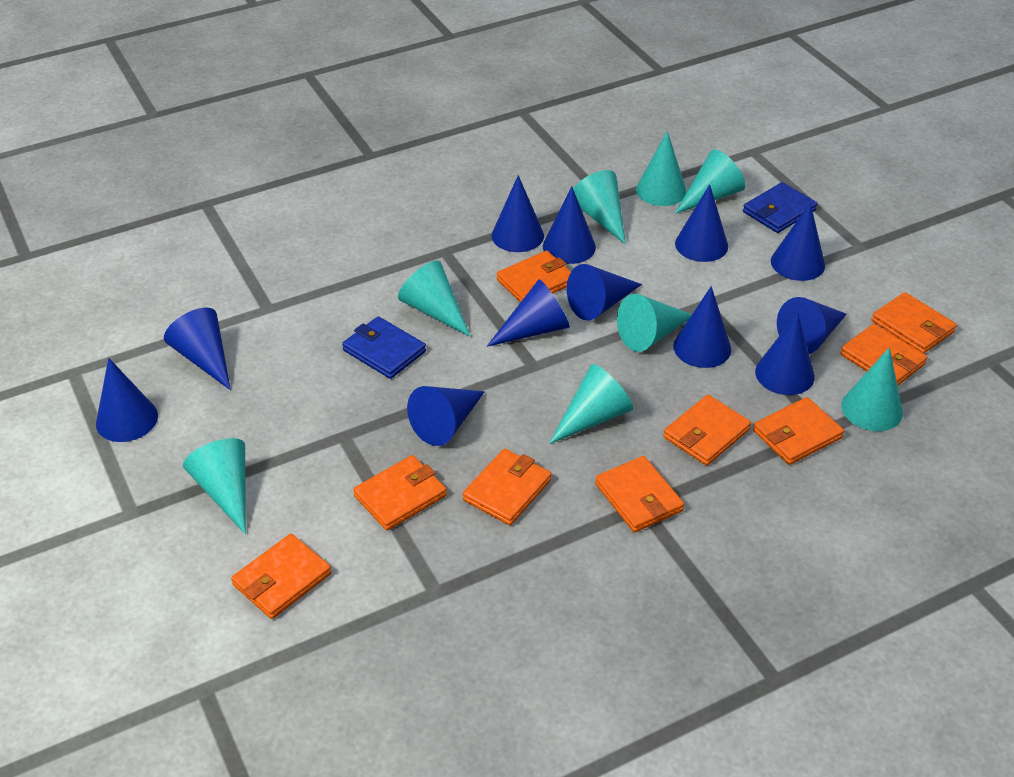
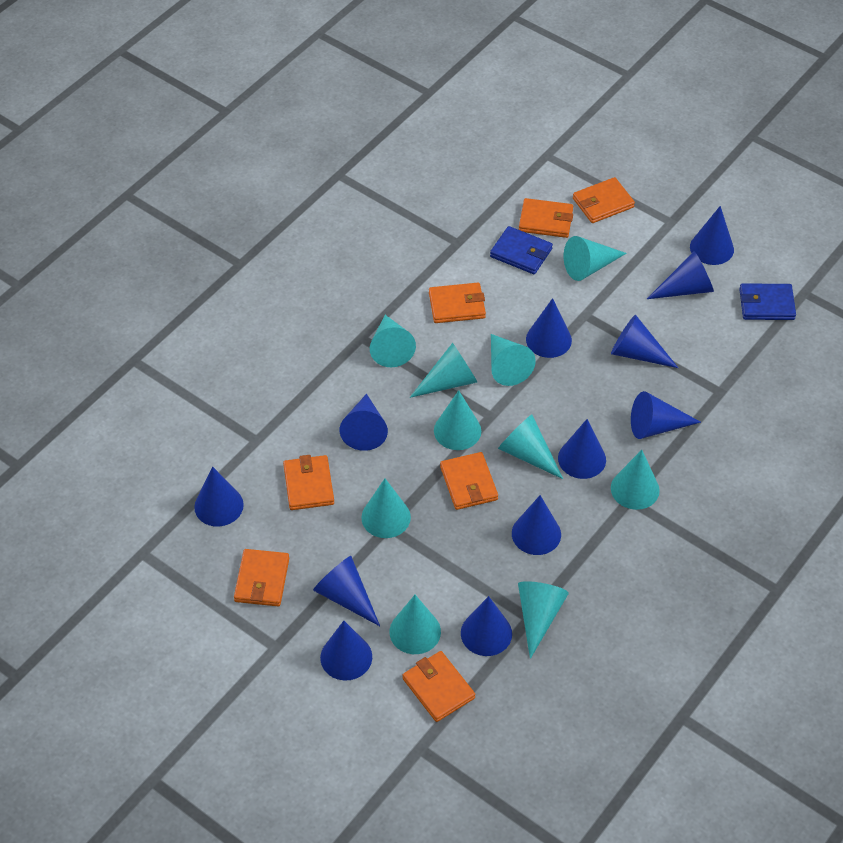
orange wallet: [231,534,331,619] [353,455,447,531] [463,449,551,525] [497,251,571,302] [595,456,684,532] [663,395,751,466] [753,397,844,465] [840,324,927,386] [871,292,957,354] = 9 -> [234,549,289,606] [283,455,334,510] [402,651,475,722] [429,283,486,323] [440,452,498,510] [519,198,573,238] [573,177,635,223] = 7
turquoise cone: [183,438,246,534] [398,261,471,337] [549,364,633,444] [573,170,626,245] [617,294,692,352] [636,131,687,206] [675,149,745,214] [841,347,903,431] = 8 -> [361,479,411,538] [370,315,416,367] [390,595,441,654] [410,343,477,398] [434,390,481,450] [491,334,536,386] [498,415,563,479] [518,581,569,659] [564,236,627,281] [611,450,660,510] = 10

